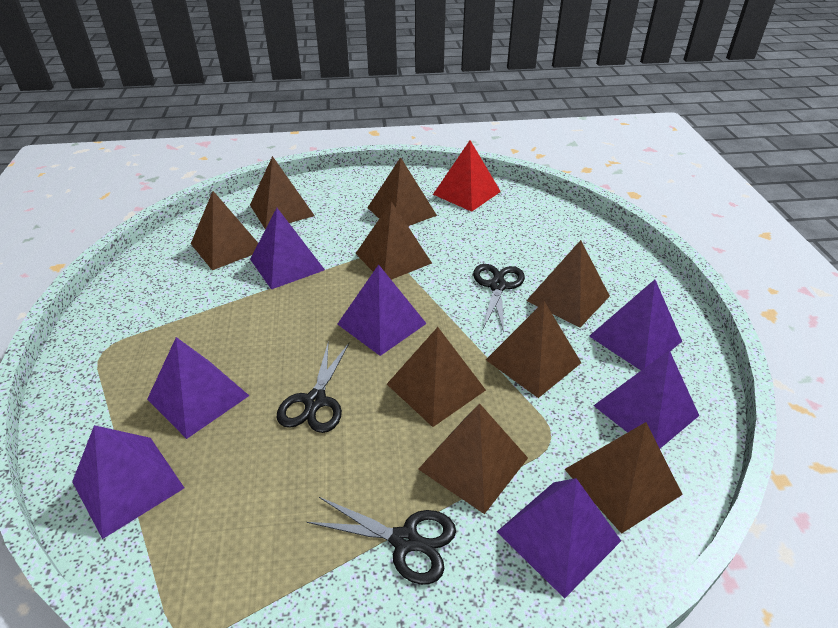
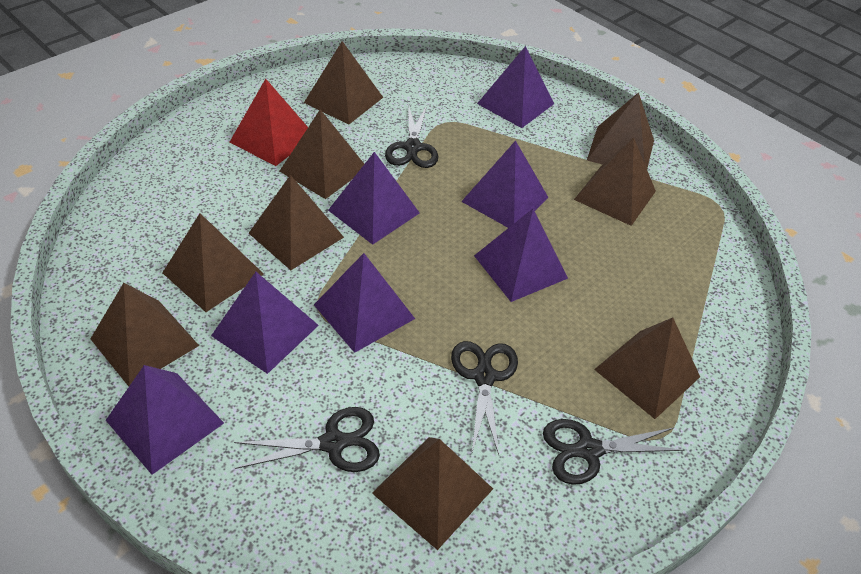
black scissors: [277,341,349,433] [307,497,456,585] [473,264,525,332] = 3 -> [234,407,380,472] [385,104,439,168] [451,341,518,455] [543,419,684,485] = 4

